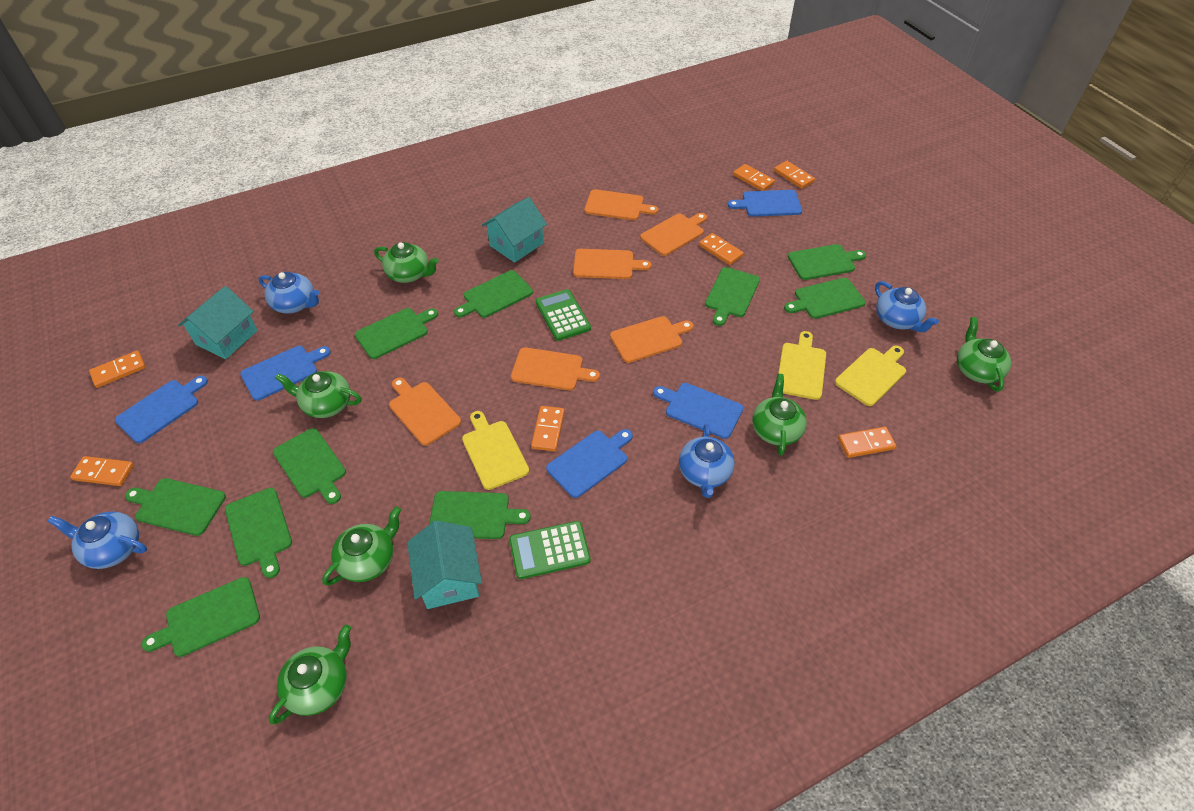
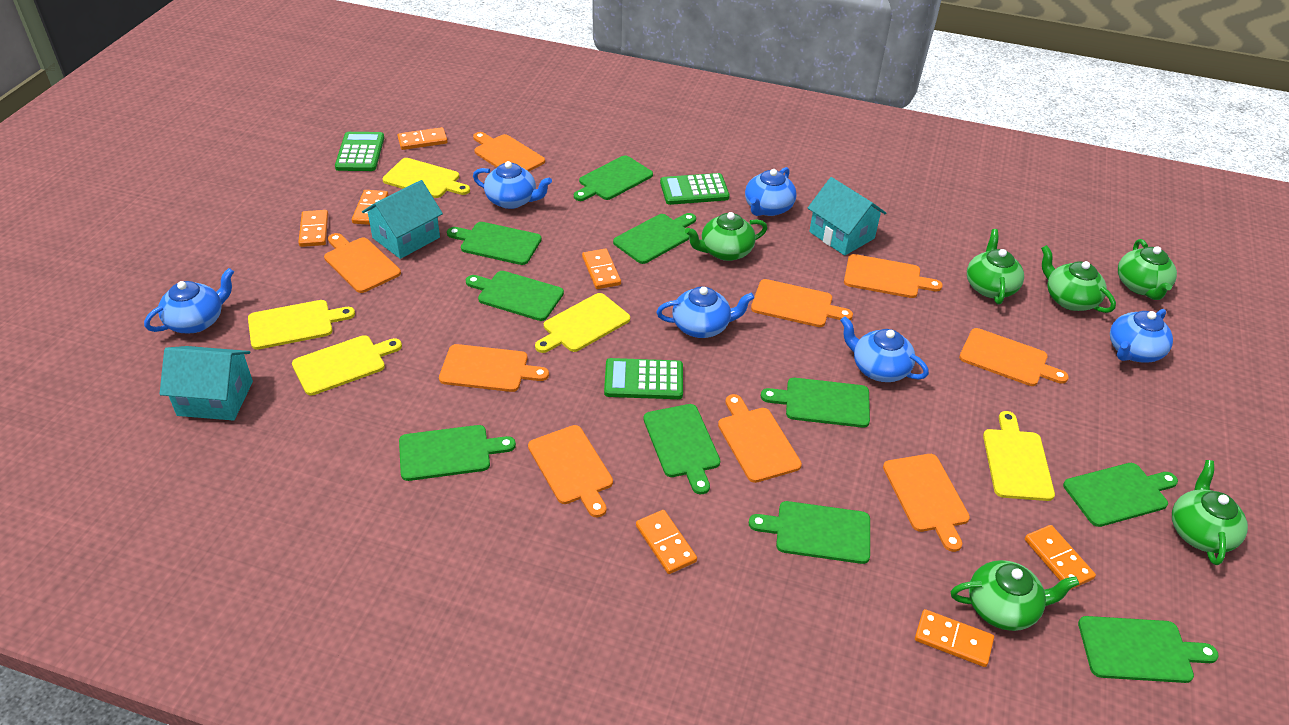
blue cutting board: [115,376,208,443] [240,346,331,401] [546,429,633,498] [653,383,743,439] [728,190,802,217] = 5 -> none = 0
blue teapot: [48,512,147,569] [259,272,319,314] [679,424,735,498] [875,281,939,332] = 4 -> [144,268,234,334] [473,161,552,209] [657,286,754,338] [745,167,797,216] [840,316,929,382] [1110,309,1173,363] = 6
green calculator: [509,521,591,579] [535,289,591,341] = 2 -> [335,132,384,171] [604,358,683,399] [660,173,730,205] = 3
orange cutting board: [389,378,461,446] [511,347,600,390] [573,249,652,279] [584,189,658,220] [610,316,694,363] [640,213,707,256] = 6 -> [324,233,401,293] [439,344,549,392] [473,132,545,172] [528,425,613,518] [718,394,802,483] [751,279,853,327] [844,254,943,298] [883,454,970,552] [959,328,1069,386] = 9
yellow cutting board: [462,411,529,490] [778,331,826,400] [835,346,906,406] = 3 -> [248,300,355,350] [292,335,402,395] [382,158,470,198] [535,293,630,353] [983,411,1055,501] = 5

